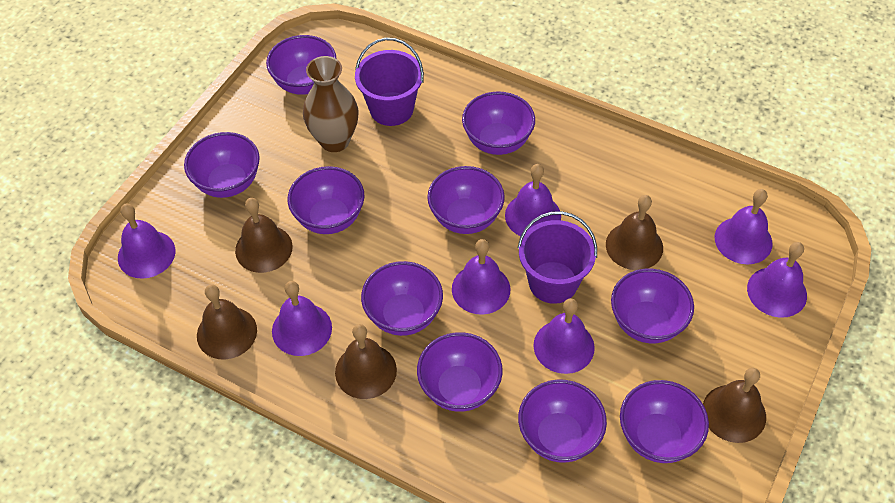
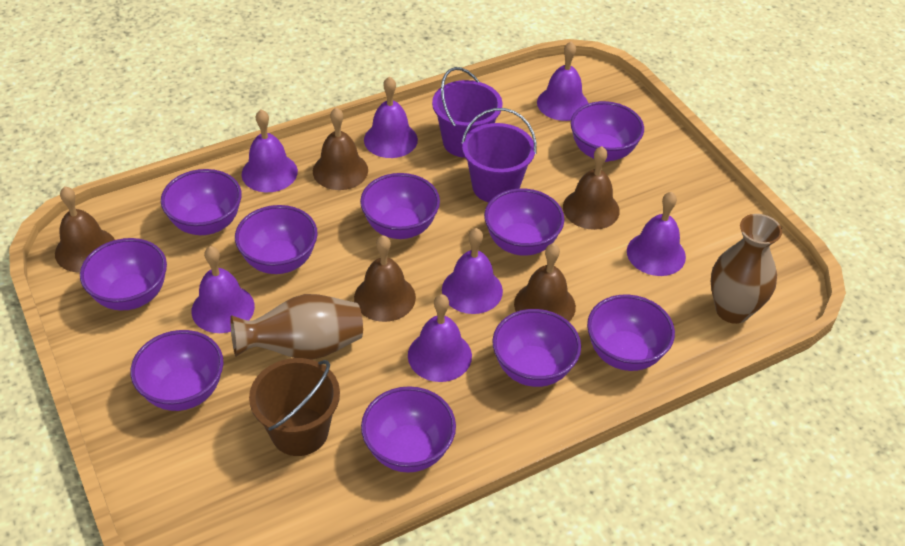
brown bucket: none = 0 -> [249,358,340,456] = 1
brown vase: [303,56,359,152] = 1 -> [230,294,363,360] [711,214,782,324] = 2

